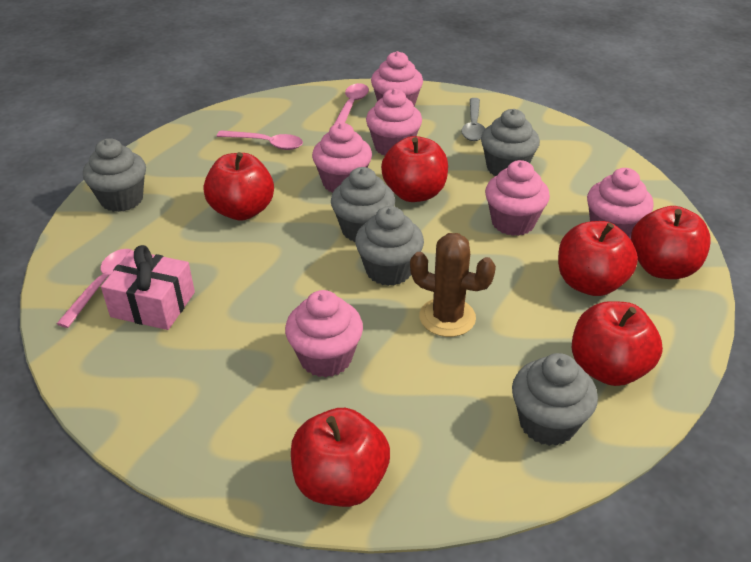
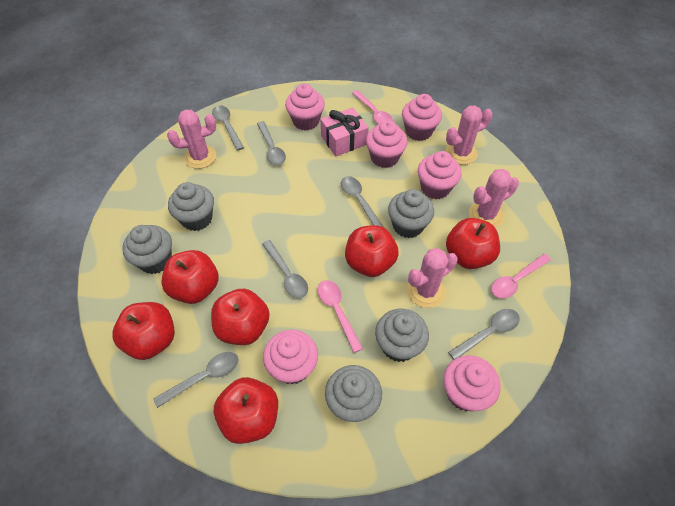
brown cactus: [410,233,496,337] = 1 -> none = 0
grey spoon: [461,98,485,141] = 1 -> [153,352,238,408] [212,105,244,151] [257,121,286,165] [262,240,308,298] [341,176,383,227] [448,309,520,360] = 6
pink cactus: none = 0 -> [167,109,216,169] [407,248,458,308] [446,105,493,165] [469,169,519,228] = 4

